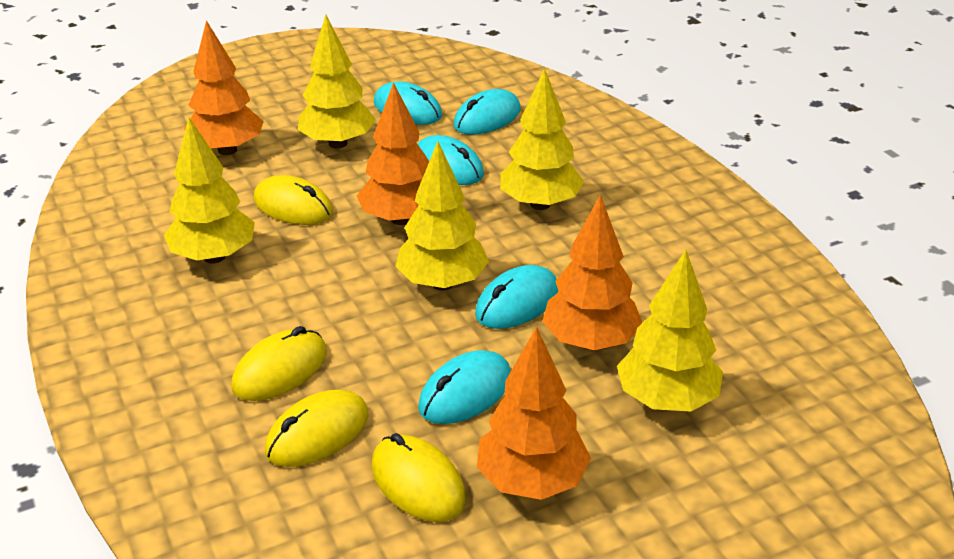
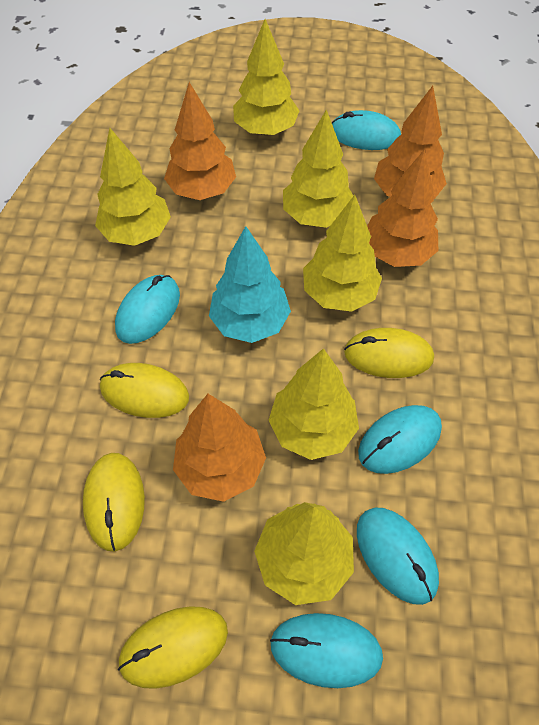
turquoise tree: none = 0 -> [209,226,291,343] = 1
yellow tree: [164,118,255,264] [298,15,376,149] [395,141,489,290] [500,68,584,210] [617,250,723,412] = 5 -> [95,128,171,246] [233,19,299,135] [254,502,354,605] [269,348,359,460] [283,109,353,228] [303,195,382,312] = 6

